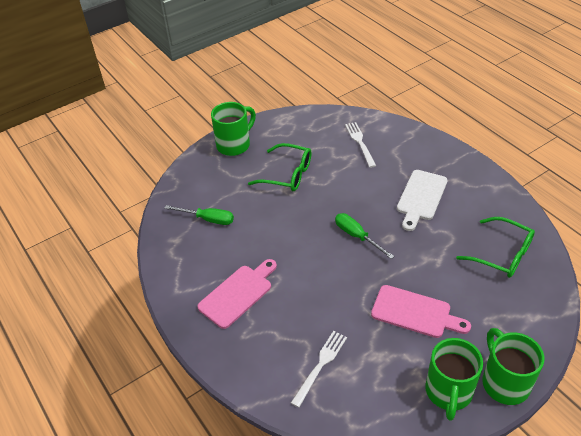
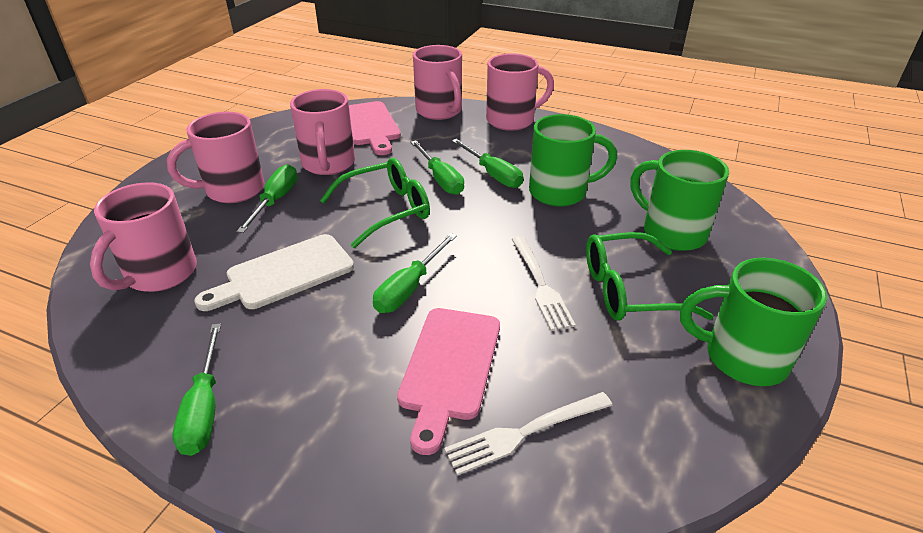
green screwdriver: [164,205,234,225] [335,213,394,259] = 2 -> [173,324,221,456] [237,164,298,233] [373,233,457,313] [411,140,464,195] [452,139,523,188] = 5
pink mug: none = 0 -> [90,182,197,292] [167,112,264,203] [290,89,355,175] [413,45,462,120] [486,53,554,131] = 5

